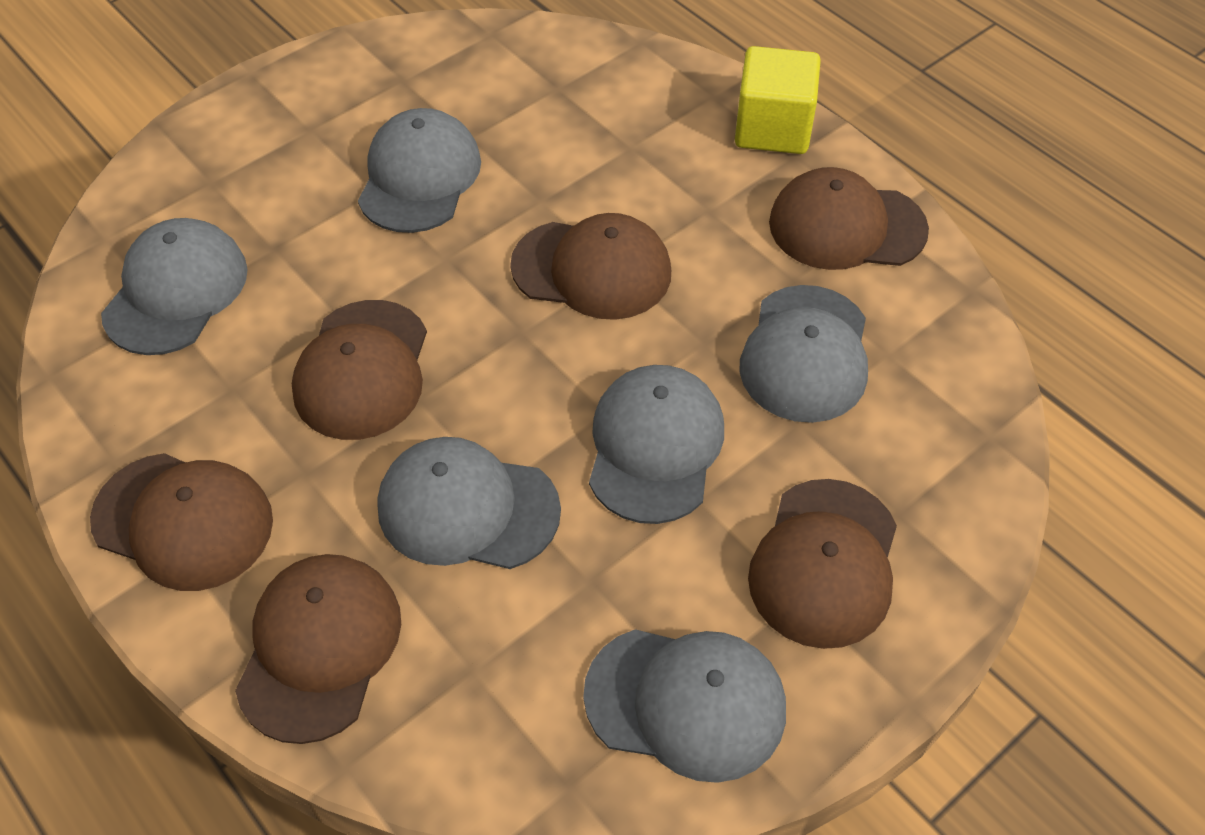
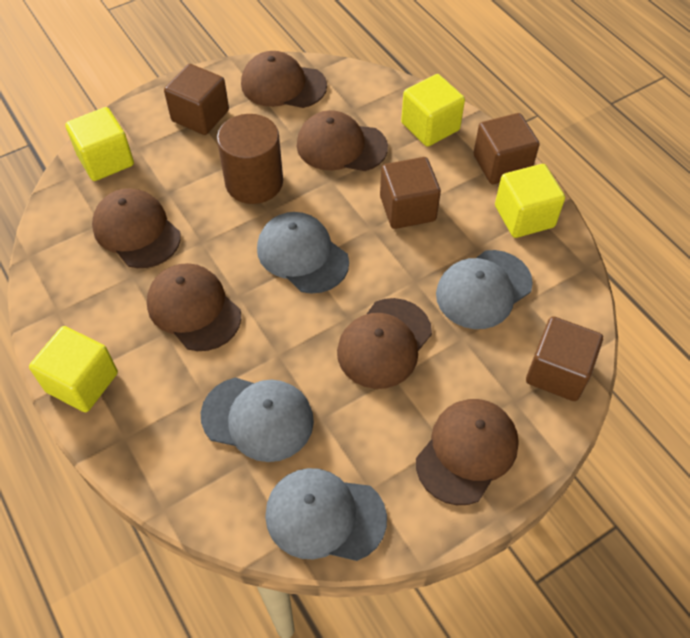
brown cube: none = 0 -> [164,64,229,135] [380,157,441,229] [473,113,540,184] [526,317,603,401] = 4
brown cylinder: none = 0 -> [217,114,283,204] = 1
grey cap: [101,218,248,355] [358,108,481,233] [377,437,561,569] [583,629,786,783] [589,365,724,524] [739,285,868,423] = 6 -> [201,377,314,462] [257,212,349,294] [265,468,387,561] [436,250,533,329] = 4
yellow cube: [735,46,821,154] = 1 -> [29,326,118,412] [65,107,134,181] [401,74,465,147] [495,164,565,238] = 4

